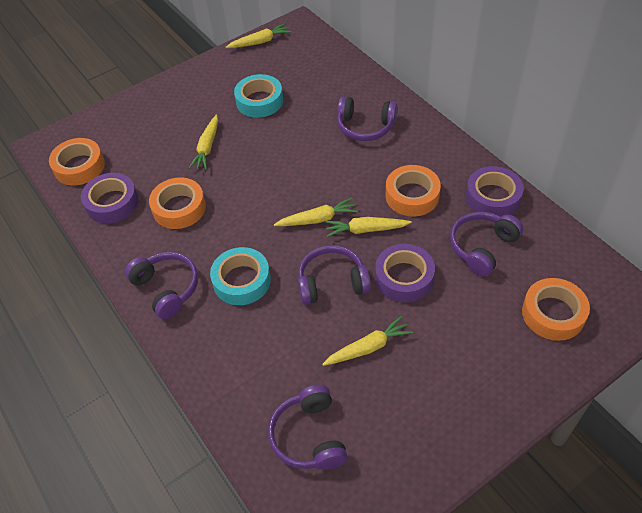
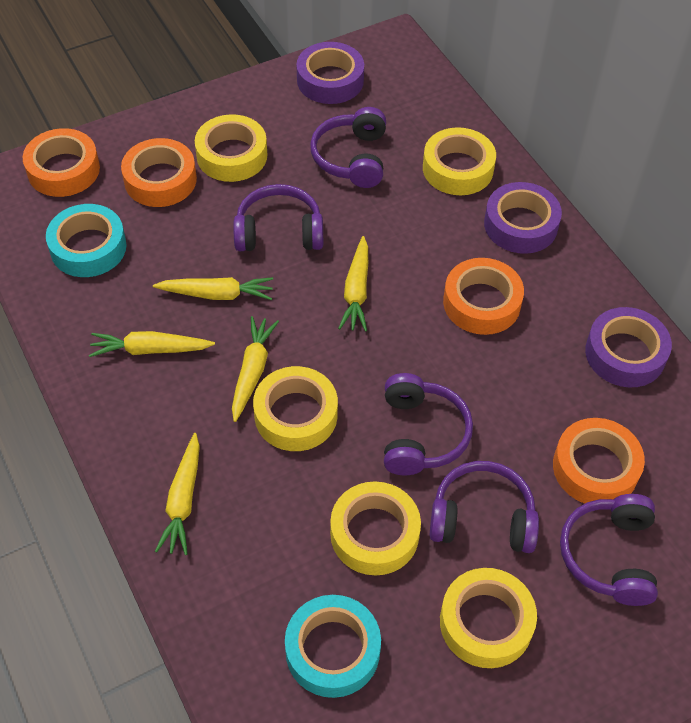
yellow tape: none = 0 -> [195,114,267,182] [253,366,338,451] [330,481,421,575] [423,127,496,195] [440,568,537,668] = 5

